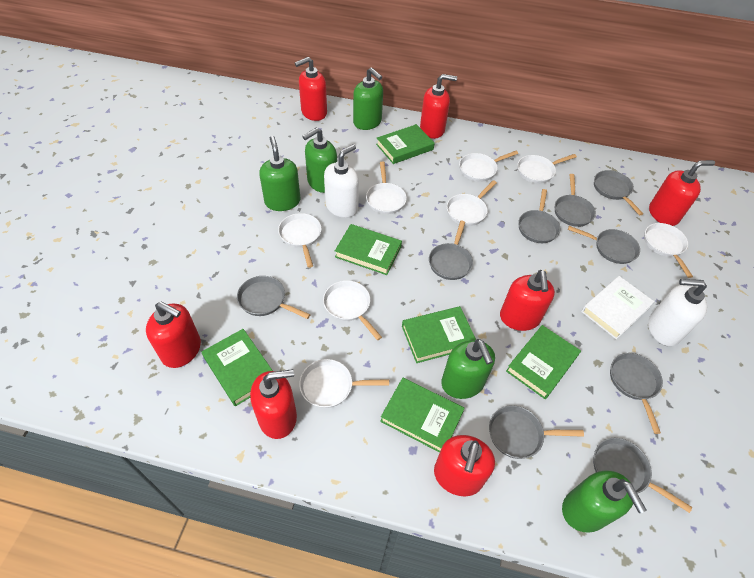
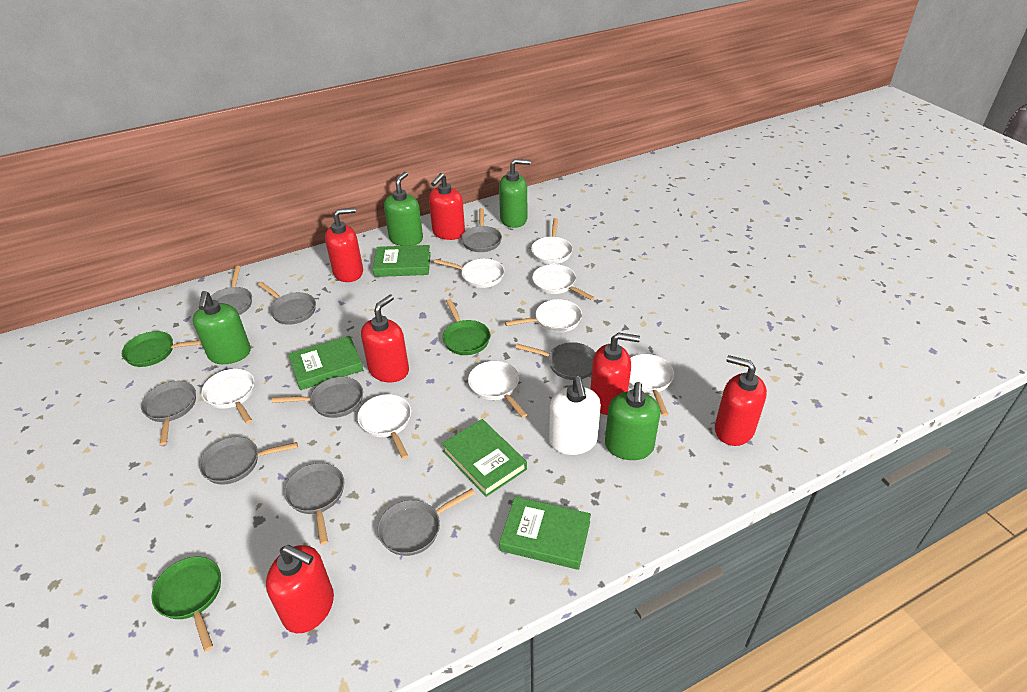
green book: [202,329,273,407] [335,224,402,275] [376,124,435,164] [380,378,465,453] [402,306,476,363] [506,325,581,399] = 6 -> [288,336,363,390] [373,245,431,277] [442,419,527,497] [499,497,591,570] = 4
green pan: none = 0 -> [122,331,202,367] [152,557,221,652] [443,299,490,355] = 3
green soap dispenser: [259,136,300,211] [302,127,337,193] [353,67,383,130] [441,339,495,399] [562,470,647,533] = 5 -> [193,291,251,364] [384,172,423,246] [499,159,531,228] [605,382,660,460] = 4
red soap dispenser: [146,302,201,368] [250,369,297,439] [295,57,327,121] [420,74,457,139] [434,435,495,496] [500,270,555,331] [649,160,715,226] = 7 -> [266,545,334,633] [325,208,363,282] [361,295,409,382] [429,173,465,240] [590,332,640,415] [715,355,767,446] = 6
white book: [581,276,655,340] = 1 -> none = 0
white soap dispenser: [324,144,359,218] [648,279,707,346] = 2 -> [549,377,601,455] = 1

